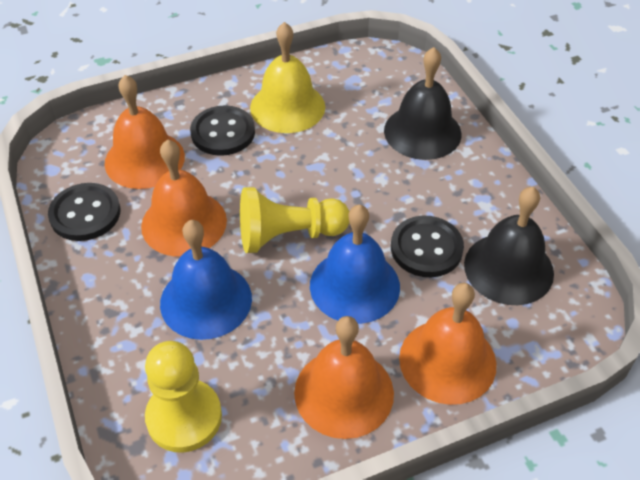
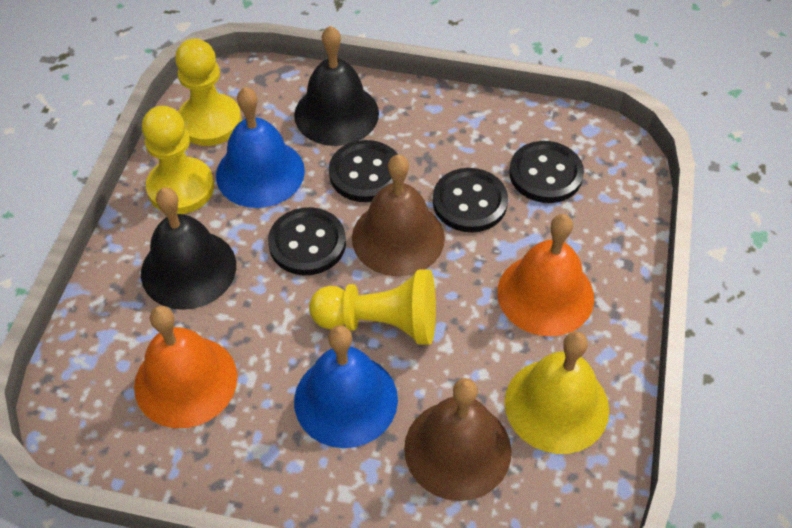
black button: [48,183,121,241] [190,105,255,156] [391,216,464,277] = 3 -> [268,207,346,275] [329,140,398,202] [433,168,508,232] [509,141,584,203] = 4
brown bell: none = 0 -> [352,155,445,276] [404,378,511,501] = 2
orange bell: [105,75,185,189] [141,139,227,257] [294,316,394,439] [399,283,497,405] = 4 -> [134,306,238,428] [497,214,594,336] = 2
yellow pawn: [145,341,222,453] [240,187,350,253] = 2 -> [142,106,214,214] [175,39,242,146] [309,269,436,345] = 3

